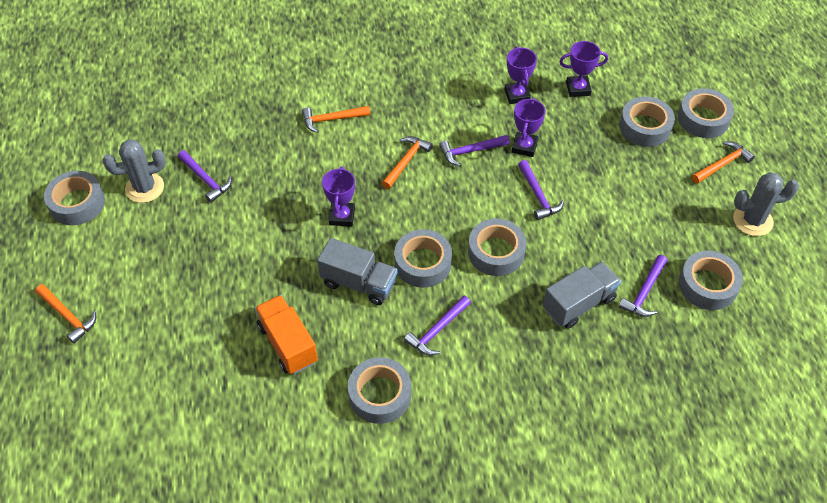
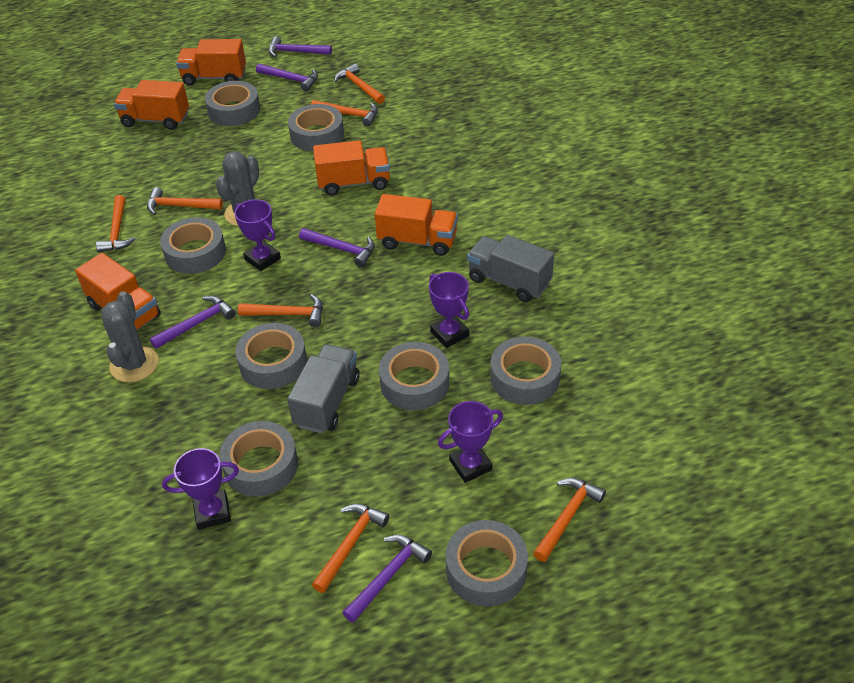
grey tape: [44,171,105,225] [348,357,411,424] [394,229,452,288] [468,218,526,276] [619,96,675,147] [678,88,734,138] [679,250,743,310] = 7 -> [160,217,226,274] [205,81,260,126] [220,421,298,497] [236,323,307,389] [288,104,344,151] [379,342,449,410] [445,520,528,607] [490,337,561,405] = 8
orange hammer: [35,284,96,344] [302,106,370,133] [382,136,433,189] [692,141,755,184] = 4 -> [96,195,135,252] [147,187,223,215] [238,294,323,327] [311,100,378,127] [312,504,389,593] [334,64,385,104] [533,478,606,562] = 7
orange truck: [255,295,318,374] = 1 -> [75,253,161,330] [114,80,189,130] [176,39,246,86] [313,140,390,196] [375,194,458,256] = 5

